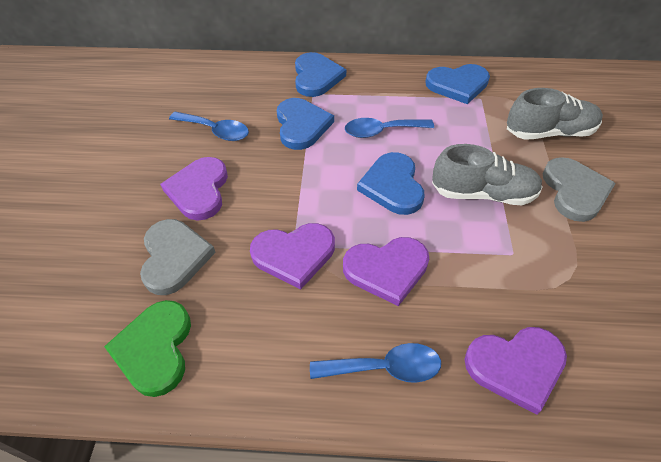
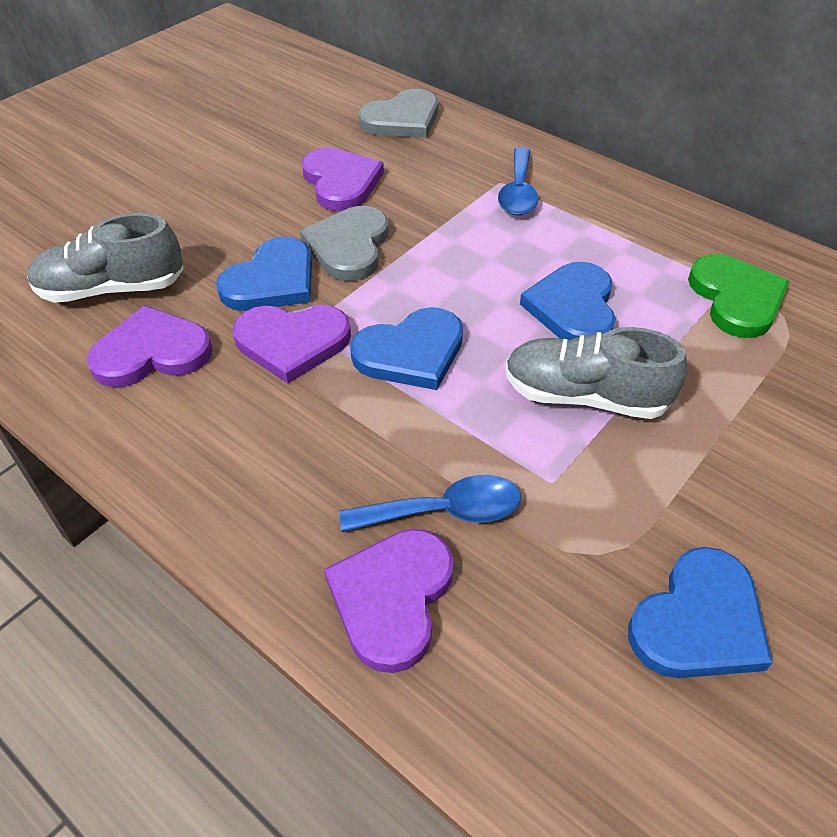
blue spoon: [169,112,249,141] [310,343,441,383] [345,118,434,138] = 3 -> [339,475,521,532] [498,147,538,216] = 2

